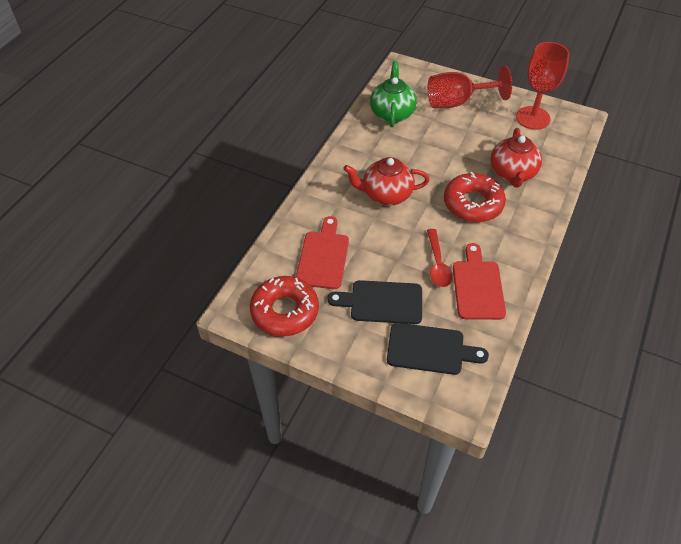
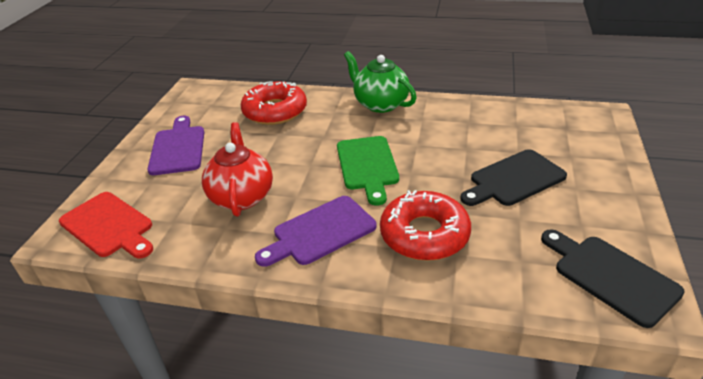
green cutting board: none = 0 -> [337,136,399,206] = 1
purple cutting board: none = 0 -> [147,116,204,175] [255,196,377,267] = 2
red cutting board: [296,216,349,289] [453,243,506,320] = 2 -> [59,192,153,259] = 1
red goblet: [428,66,512,108] [516,42,569,130] = 2 -> none = 0
red spoon: [427,229,453,287] = 1 -> none = 0
red teapot: [343,157,429,206] [490,128,542,188] = 2 -> [202,122,273,217] = 1

